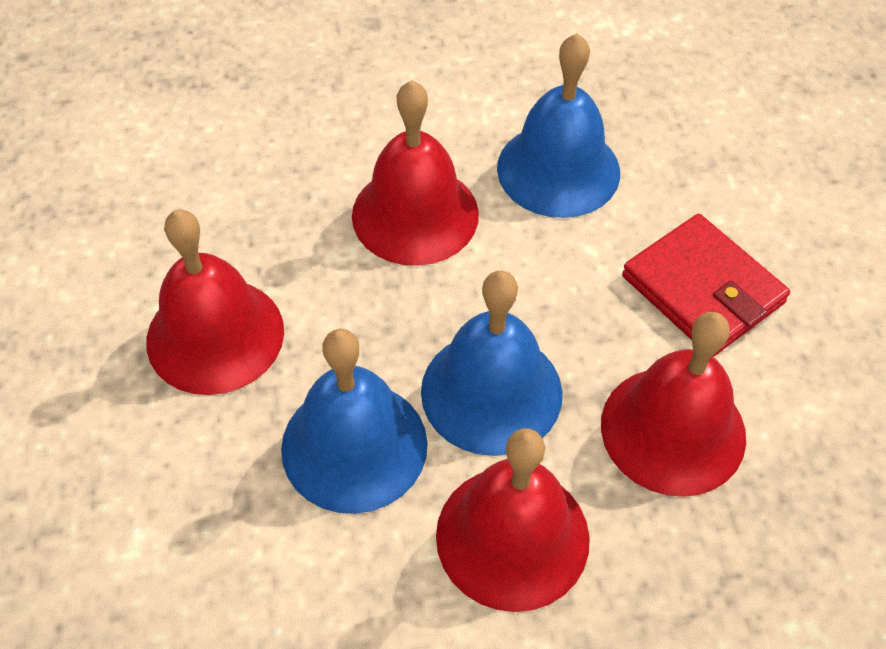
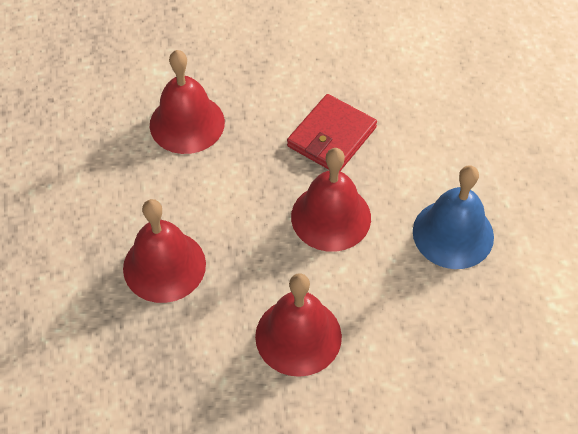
blue bell: [281,329,428,514] [421,271,562,456] [497,33,620,218] = 3 -> [413,165,494,269] = 1

